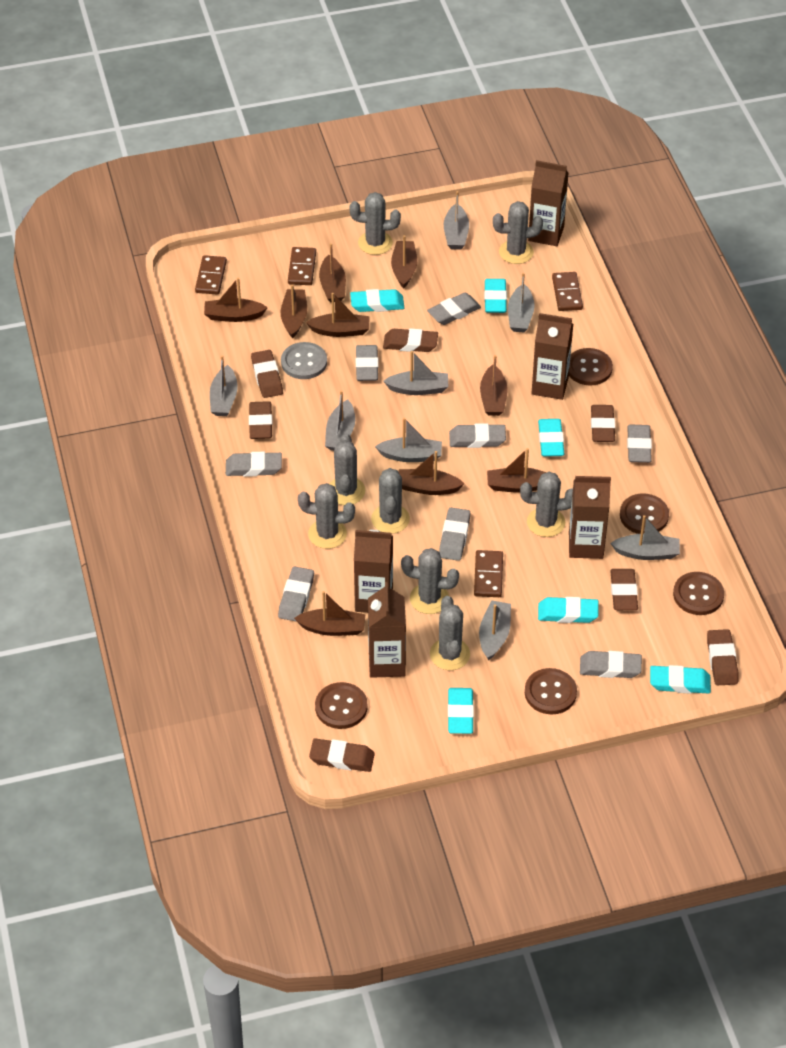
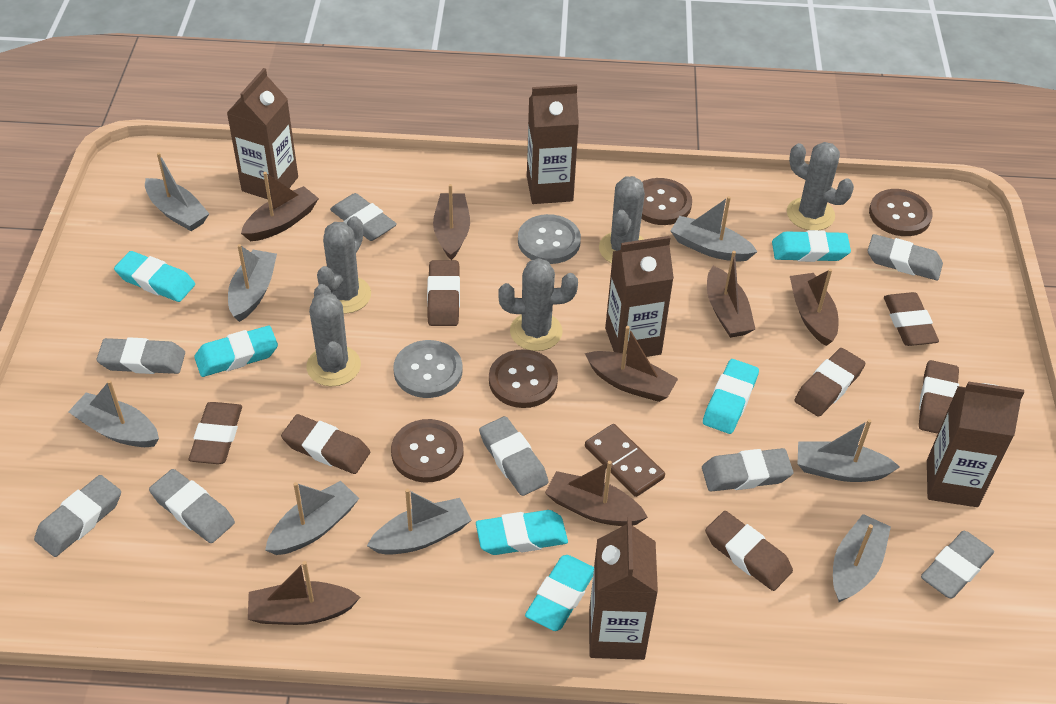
brown boat: [204,278,268,322] [281,285,307,338] [294,591,366,636] [306,293,369,337] [319,243,346,303] [391,235,417,289] [399,451,464,495] [480,355,508,416] [487,448,546,493] = 9 -> [241,172,319,241] [248,561,360,625] [433,184,470,260] [545,461,648,526] [585,326,678,402] [707,251,755,338] [790,269,838,346] = 7
brown button: [315,682,368,729] [525,668,577,714] [569,348,613,385] [620,493,669,534] [673,572,724,615] = 5 -> [391,419,464,483] [489,349,558,408] [641,178,692,225] [869,189,933,236] = 4
brown domino: [195,255,227,295] [288,247,316,285] [474,550,503,597] [552,272,583,311] = 4 -> [585,424,665,497] = 1
grey button: [281,342,327,379] = 1 -> [393,340,463,398] [518,214,581,264] = 2
grey cactus: [298,483,355,549] [330,434,365,505] [350,192,401,255] [371,468,410,534] [401,548,459,614] [430,596,470,670] [493,201,543,264] [520,472,573,537] = 8 -> [307,284,361,386] [317,216,371,314] [498,258,578,351] [599,176,645,263] [787,142,854,230] = 5

